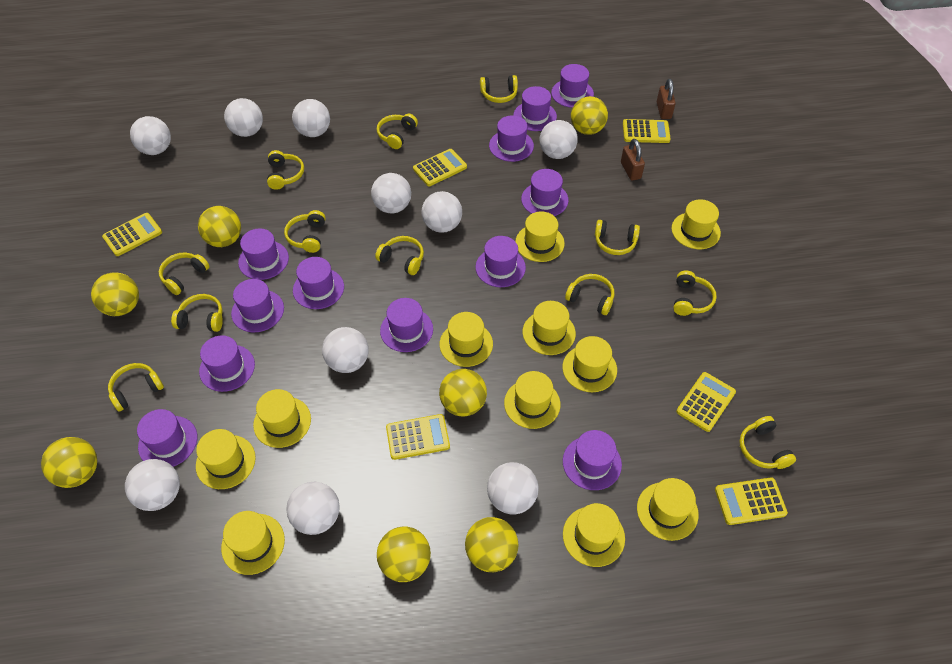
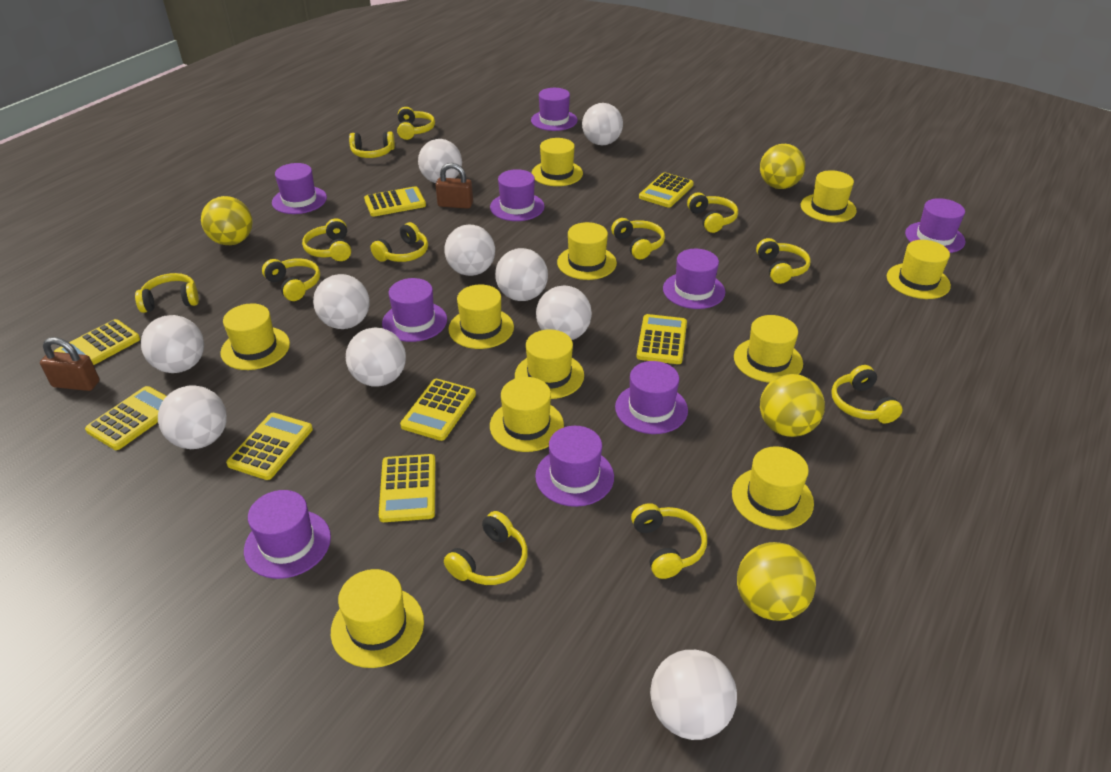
purple hat: [137,409,197,467] [199,335,255,392] [231,279,284,332] [238,228,289,280] [293,257,344,309] [380,298,433,352] [475,236,526,287] [489,115,534,162] [513,86,557,131] [521,169,569,216] [551,64,594,108] [563,430,622,490] = 12 -> [244,490,331,579] [272,163,327,214] [382,278,447,342] [490,169,545,221] [531,88,578,131] [535,426,614,507] [615,361,688,434] [663,249,725,309] [905,198,965,253] = 9
yellow ball: [41,437,97,488] [91,272,139,316] [198,206,241,247] [377,526,431,582] [439,369,487,417] [465,517,519,572] [571,96,608,135] = 7 -> [201,196,253,245] [737,542,816,621] [760,144,805,189] [760,374,825,437] = 4
yellow calculator: [102,213,162,256] [386,414,450,460] [413,149,467,186] [623,119,671,143] [676,372,736,432] [715,478,788,525] = 6 -> [54,319,140,365] [85,386,166,450] [226,413,313,480] [364,186,426,217] [379,454,435,522] [400,379,476,441] [636,314,687,364] [639,172,694,208] = 8

